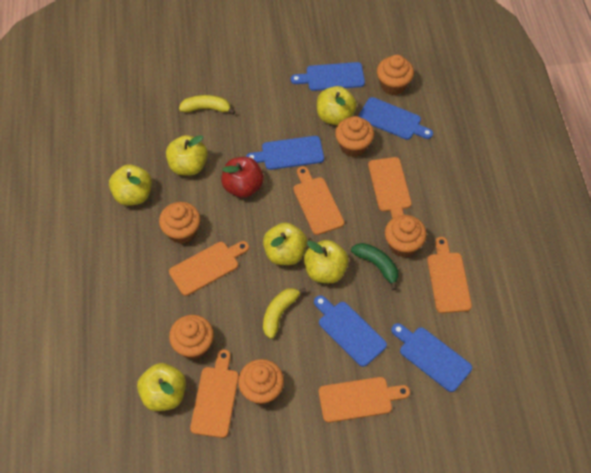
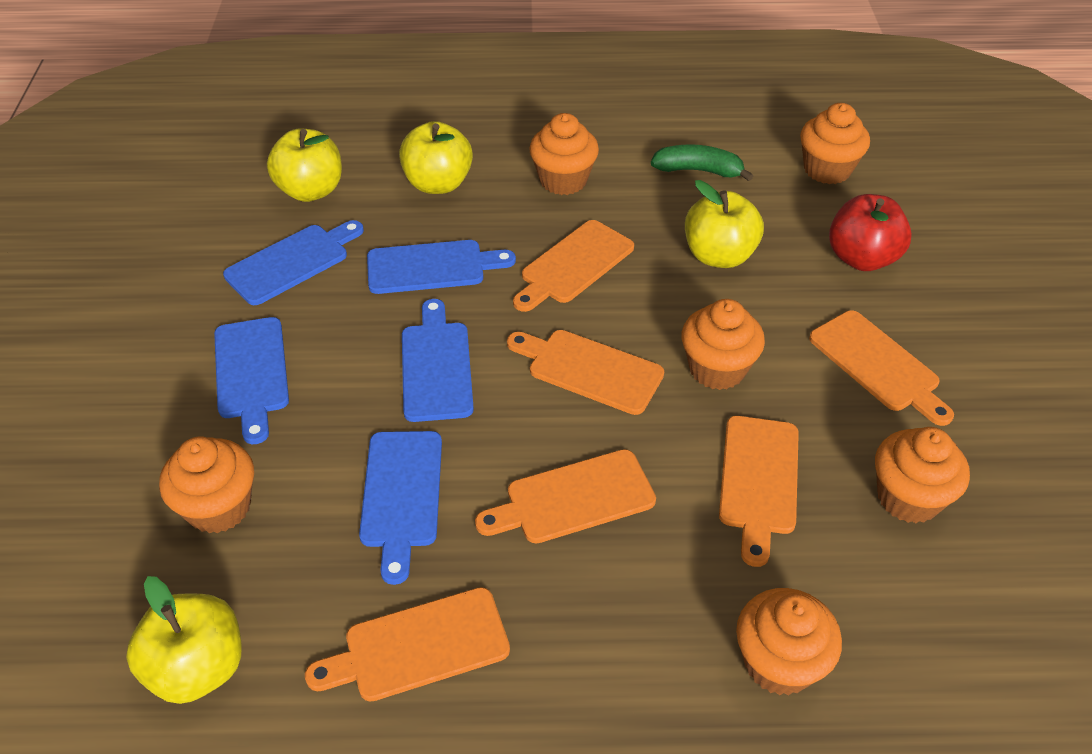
yellow apple: [109,164,152,206] [137,363,186,411] [166,135,208,175] [263,222,307,265] [304,240,349,283] [317,86,357,125] = 6 -> [126,576,242,704] [267,129,342,202] [399,121,473,194] [685,180,764,268] = 4
yellow banana: [179,95,235,115] [263,288,307,339] = 2 -> none = 0

